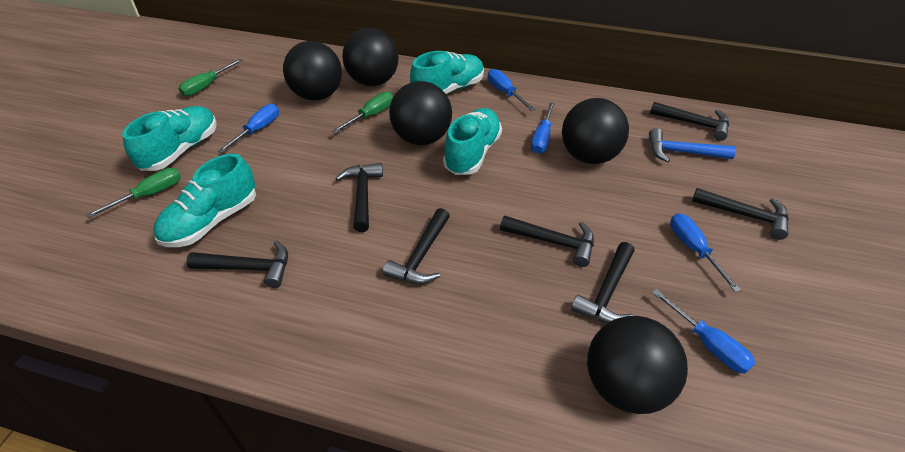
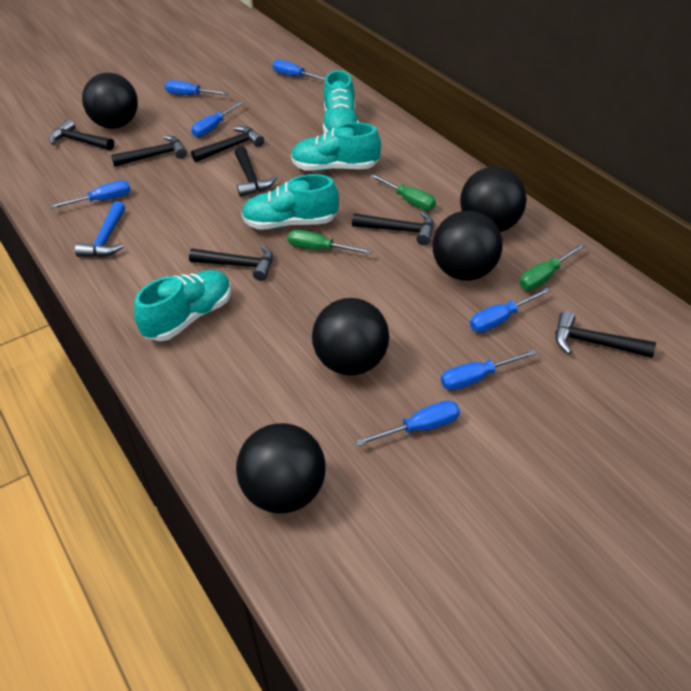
blue screwdriver: [217,104,279,153] [488,69,535,111] [531,102,555,154] [652,289,755,374] [670,213,741,292] = 5 -> [50,180,131,209] [165,80,229,95] [191,101,244,137] [272,60,325,81] [356,400,460,446] [441,349,537,390] [470,288,551,332] = 7

